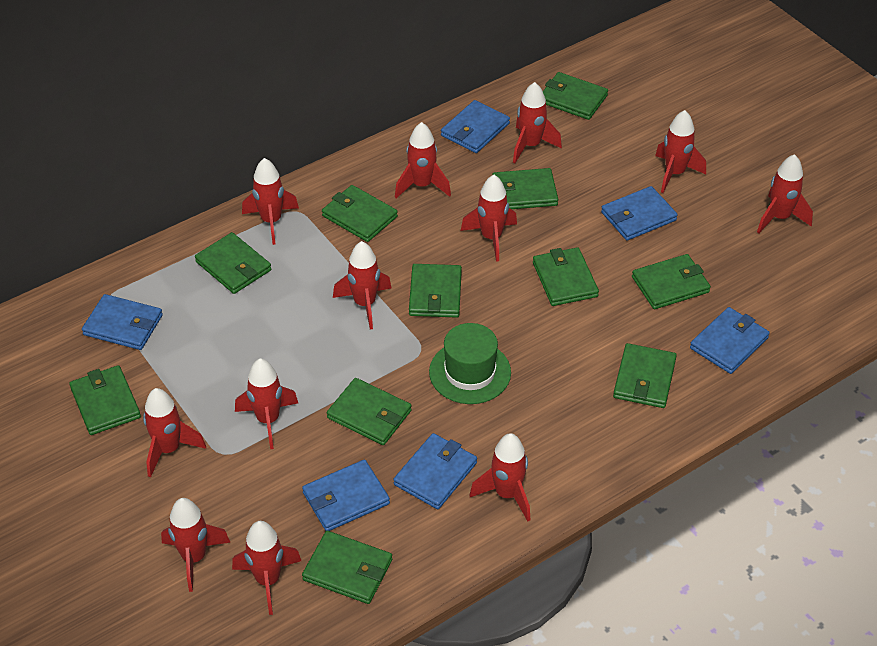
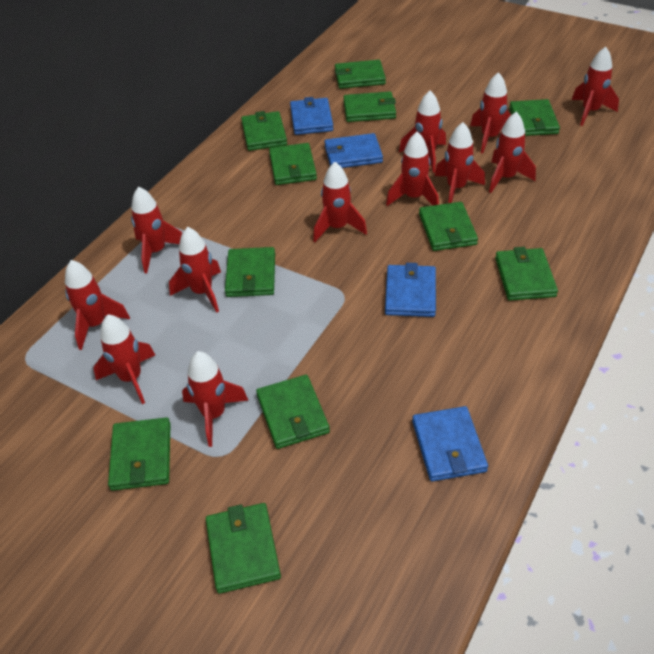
blue wallet: [82,294,163,350] [302,460,390,531] [393,433,477,509] [441,100,510,153] [601,186,678,240] [690,307,770,374] = 6 -> [290,97,333,135] [324,133,383,168] [385,263,436,317] [412,406,488,482] = 4
green hat: [429,323,511,404] = 1 -> none = 0

